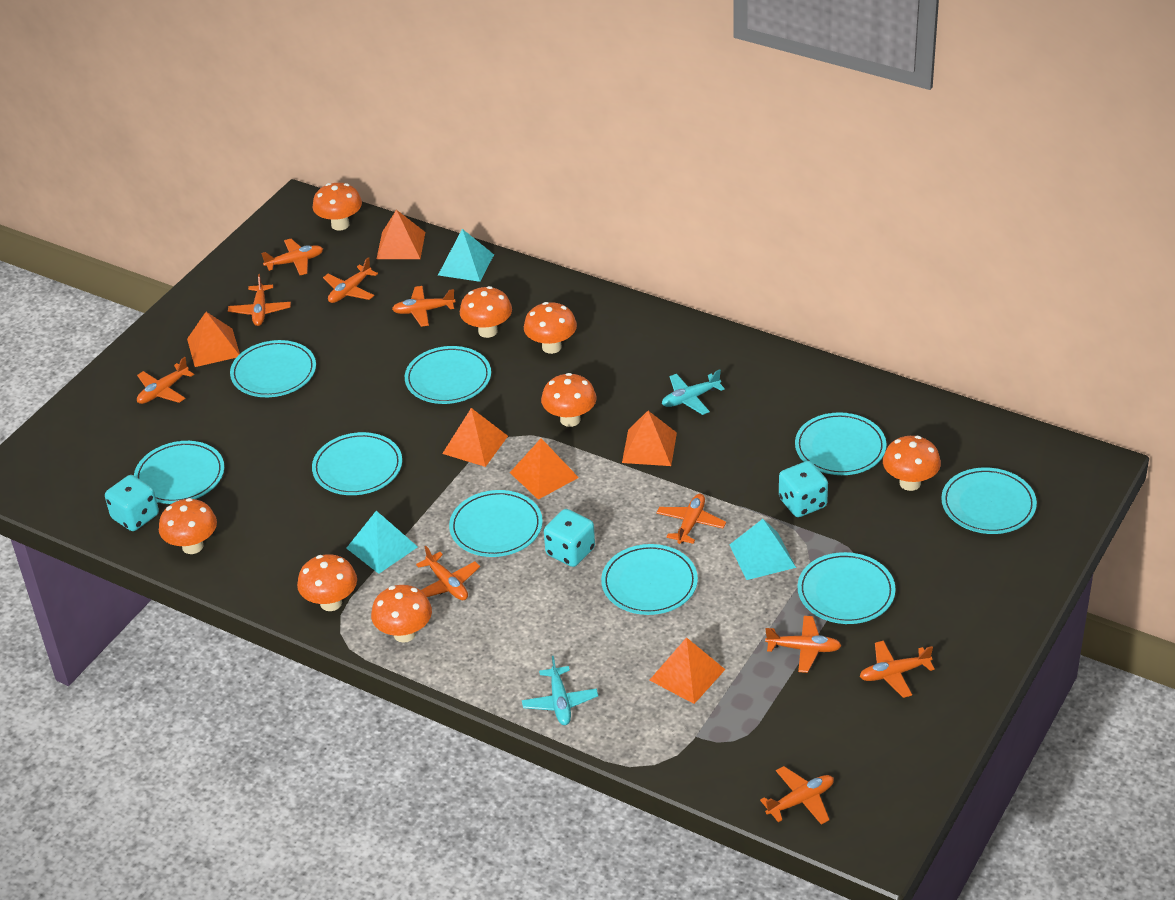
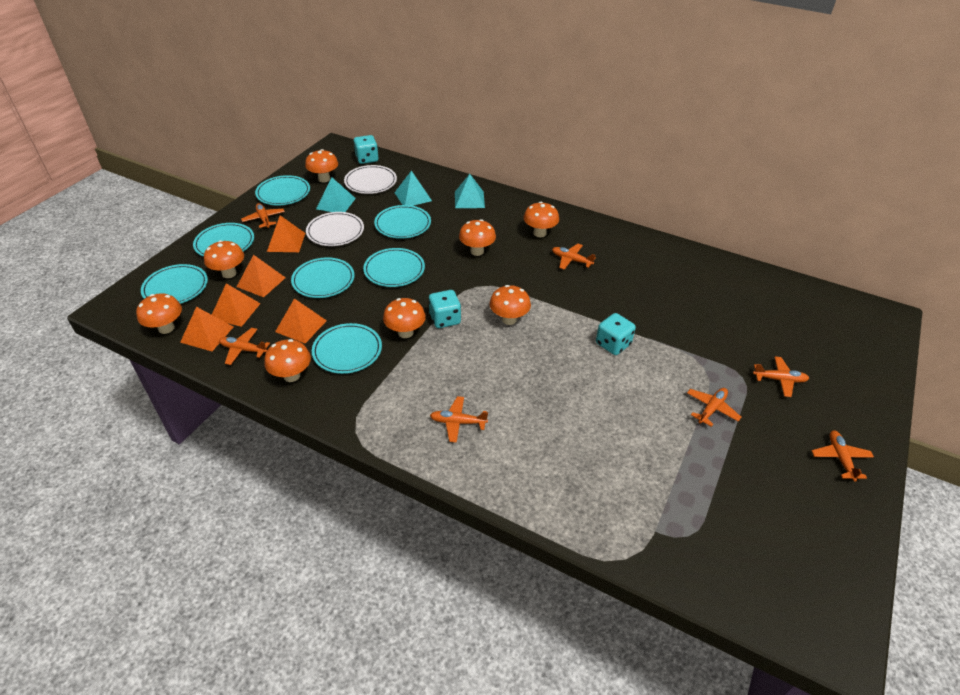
orange plane: [137,357,194,404] [228,274,291,326] [261,239,323,275] [323,257,378,303] [392,286,455,327] [416,546,480,600] [657,494,726,544] [760,766,834,825] [765,616,842,673] [859,640,935,698] = 10 -> [219,328,270,365] [241,203,285,229] [430,396,488,443] [552,244,596,270] [687,388,741,427] [753,356,809,397] [812,430,874,482] = 7
orange pyramid: [187,312,240,367] [377,210,425,259] [442,408,508,467] [510,438,579,500] [622,411,677,466] [650,637,726,704] = 6 -> [180,307,233,351] [212,283,261,327] [237,255,286,297] [267,215,305,252] [275,298,327,343] = 5
turquoise plane: [522,656,598,725] [662,369,725,415] = 2 -> none = 0
turquoise plate: [134,441,224,504] [230,340,316,397] [312,432,402,495] [405,346,491,404] [449,490,543,557] [601,544,698,615] [795,412,886,475] [797,552,896,624] [941,468,1037,534] = 9 -> [141,264,208,304] [193,223,254,257] [255,175,310,205] [291,257,354,298] [312,323,382,374] [363,248,425,287] [374,205,431,239] = 7
white plate: none = 0 -> [306,212,364,246] [344,165,397,194] = 2

